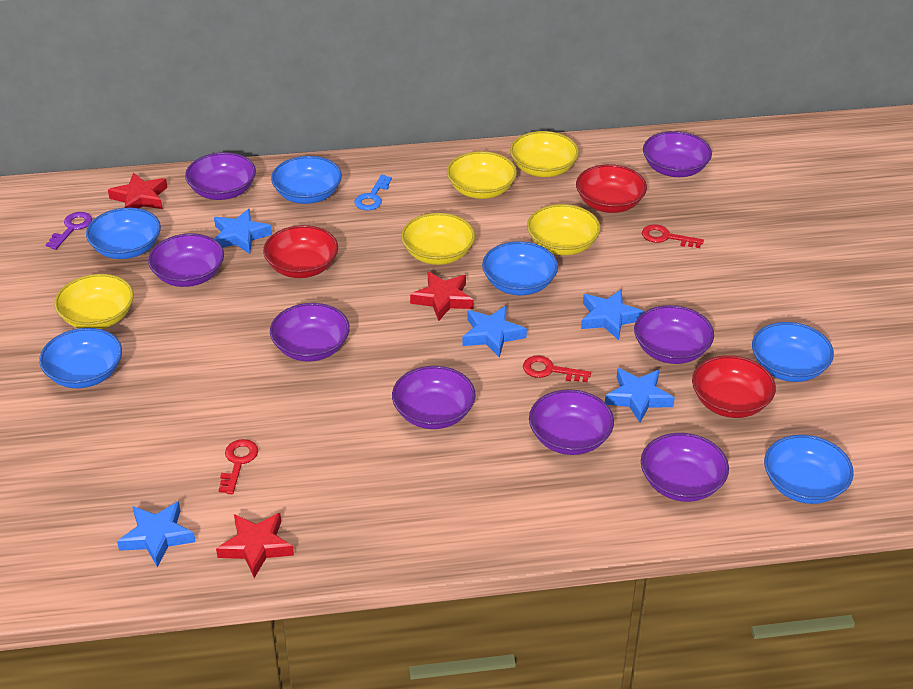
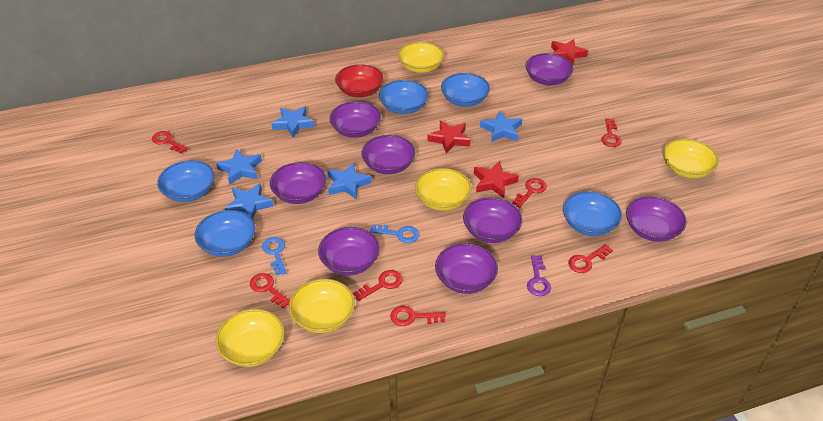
blue bowl: [39,328,122,388] [86,208,161,259] [271,156,342,204] [482,241,558,295] [752,322,834,382] [764,435,854,504] = 6 -> [157,160,215,202] [194,210,256,257] [379,80,428,114] [441,73,490,107] [563,191,622,236] = 5
blue key: [355,175,392,210] = 1 -> [262,237,287,275] [370,224,419,243] = 2
red bowl: [263,225,338,278] [576,164,647,213] [692,355,776,418] = 3 -> [335,64,384,97] = 1
red key: [219,439,258,494] [523,355,591,382] [642,224,704,248] = 3 -> [152,131,188,153] [250,273,290,308] [353,270,403,301] [390,306,446,326] [512,178,547,208] [568,244,613,273] [601,119,622,147] = 7

